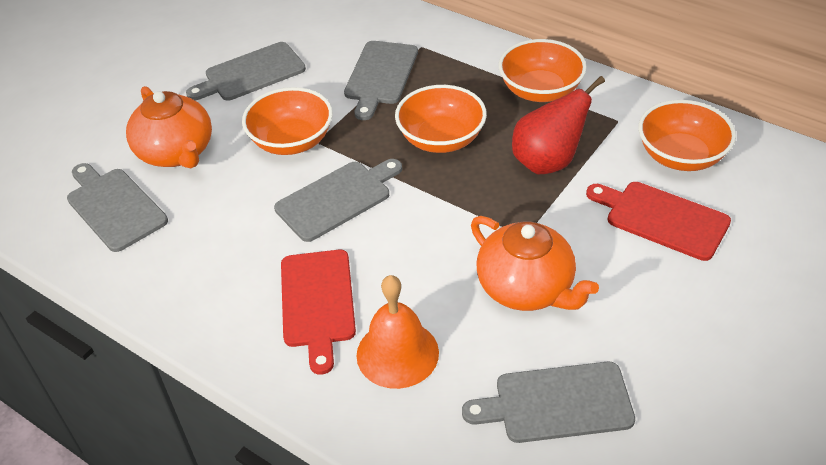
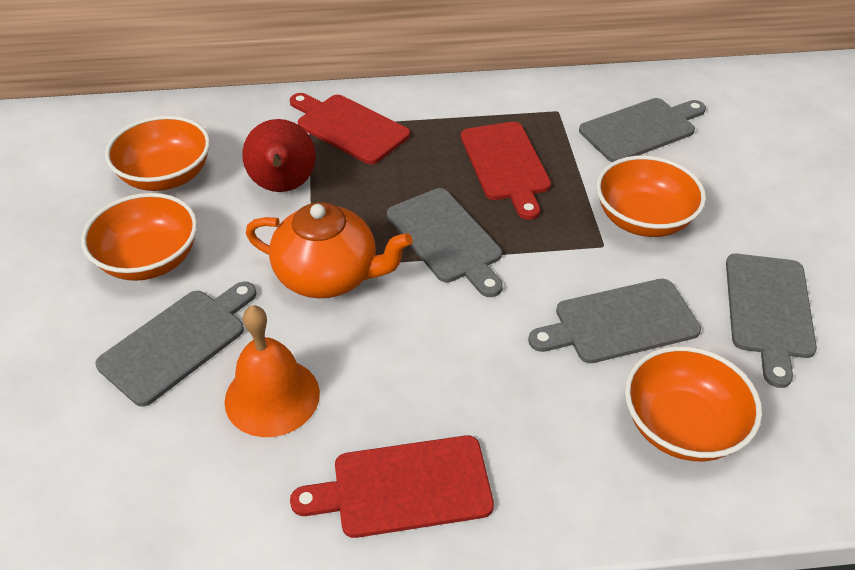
orange teapot: [126,86,212,168] [471,216,599,311] = 2 -> [246,202,413,298] = 1
red cutting board: [281,250,356,375] [586,182,731,261] = 2 -> [290,93,410,164] [290,435,494,538] [461,122,551,220] = 3

